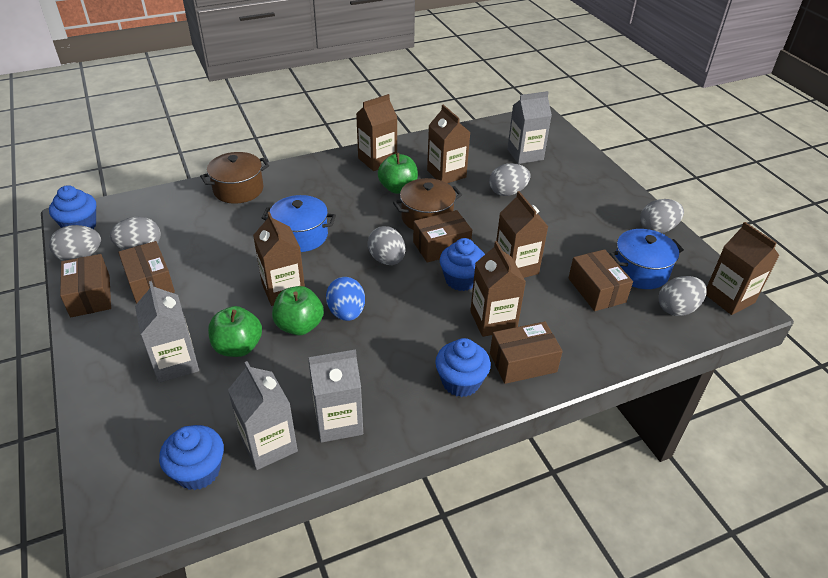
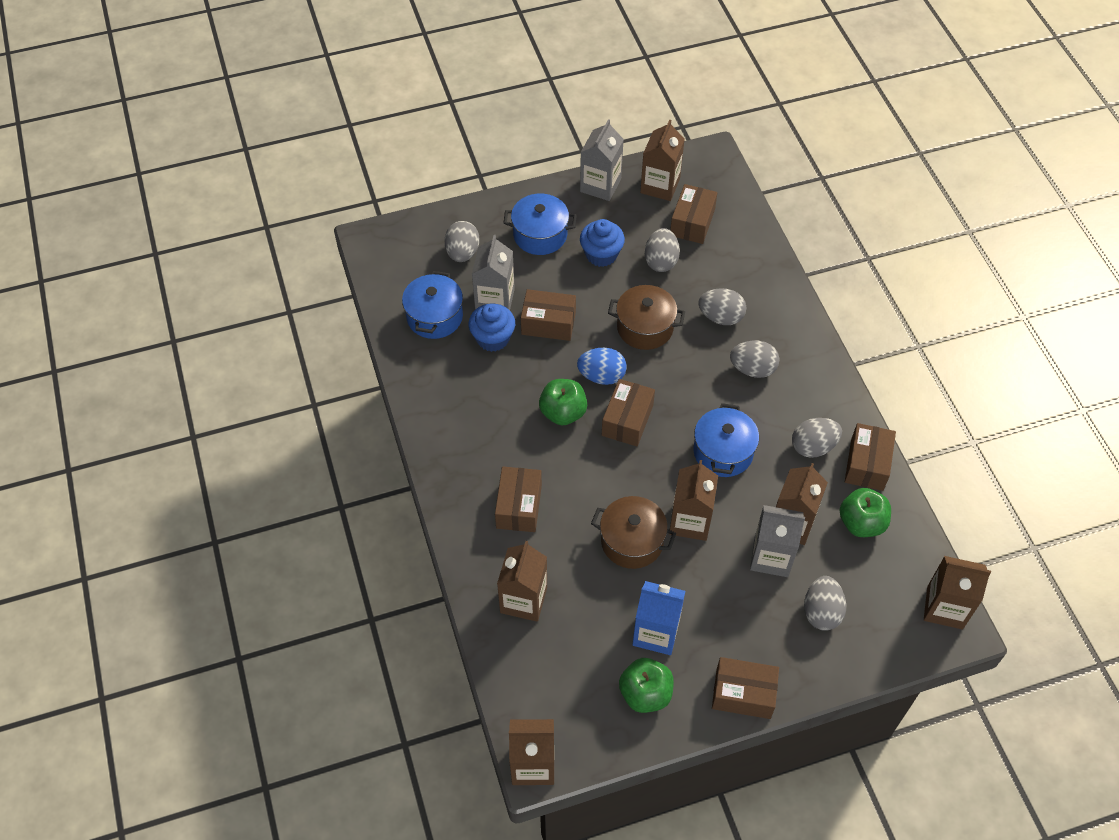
blue carton: none = 0 -> [632,581,685,655] = 1
blue cupcake: [49,185,96,229] [159,425,224,490] [435,338,491,397] [440,238,485,291] = 4 -> [469,304,515,352] [580,219,625,267] = 2
blue pot: [262,195,336,252] [610,229,684,289] = 2 -> [402,271,463,339] [504,194,577,255] [693,403,759,477] = 3
brown box: [60,254,111,317] [118,241,175,304] [413,210,472,263] [490,322,563,384] [568,249,633,311] = 5 -> [495,467,542,532] [521,289,576,341] [602,379,655,446] [670,184,718,244] [712,657,779,719] [845,423,896,491] = 6
grey carton: [135,281,199,383] [228,361,298,470] [308,349,363,443] [507,91,552,164] = 4 -> [472,235,515,310] [580,119,624,201] [750,505,805,577] = 3

